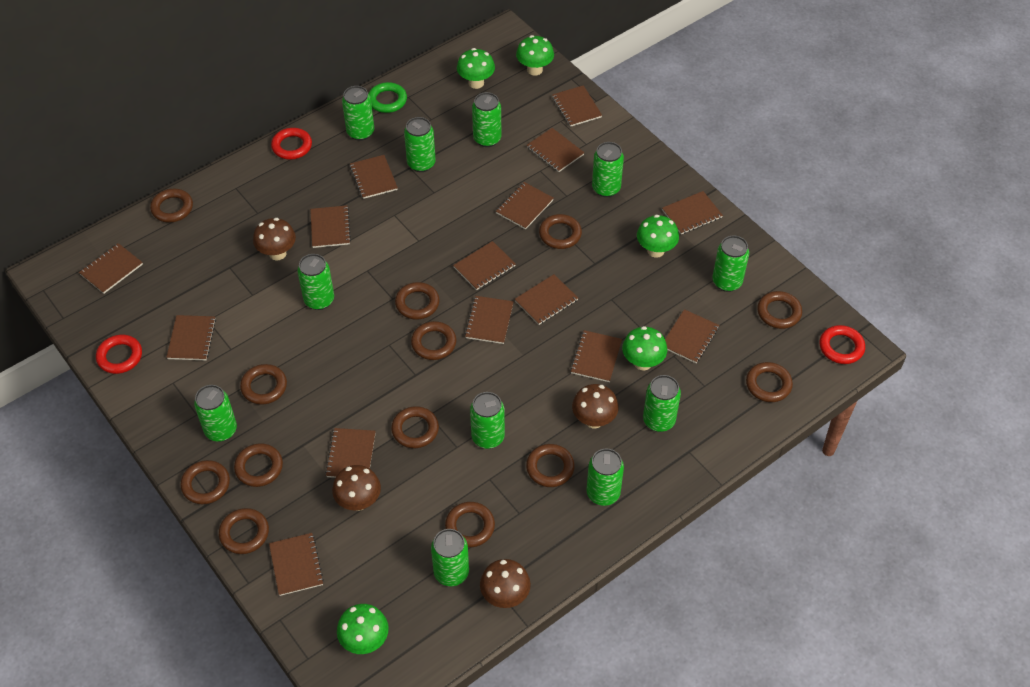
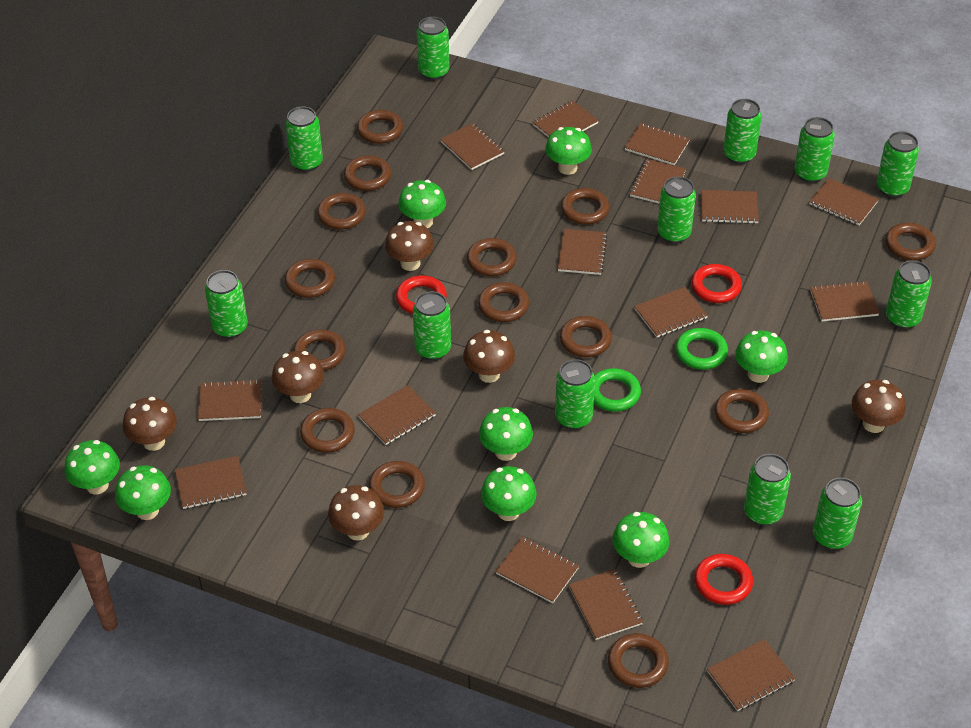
brown mushroom: [253,218,296,261] [332,465,381,511] [480,559,531,608] [572,384,619,429] = 4 -> [123,397,177,451] [272,351,324,403] [328,485,384,541] [385,221,434,271] [463,330,515,383] [852,380,906,433] = 6
brown ring: [150,189,193,223] [181,460,230,504] [219,508,269,554] [234,443,283,487] [240,364,287,405] [391,406,439,448] [395,282,440,320] [411,321,456,360] [445,502,495,547] [526,444,575,487] [539,214,582,249] [746,362,793,402] [757,291,802,329] = 13 -> [284,259,335,298] [293,329,346,371] [300,408,355,453] [317,193,366,229] [344,156,391,191] [357,110,403,144] [369,461,425,508] [467,238,517,276] [478,282,529,322] [560,316,612,357] [561,188,610,225] [608,633,669,688] [715,389,769,433] [886,223,936,260] = 14
green can: [194,385,237,442] [297,254,334,310] [342,86,374,141] [404,117,436,172] [431,529,469,586] [470,392,505,449] [472,92,501,147] [586,449,624,506] [592,142,624,197] [643,375,681,432] [712,236,749,292] = 11 -> [205,270,248,339] [285,106,323,172] [413,291,451,360] [417,17,450,80] [555,359,595,430] [657,176,696,243] [723,99,762,164] [744,454,791,526] [794,117,835,183] [813,478,862,550] [876,131,919,198] [886,260,932,329] = 12
green mushroom: [337,604,389,654] [457,48,495,89] [516,35,554,76] [622,326,667,371] [637,215,679,258] = 5 -> [64,440,120,494] [115,465,171,520] [398,180,446,228] [479,407,533,461] [481,466,537,521] [545,127,592,175] [612,512,670,568] [735,330,788,383] = 8
green ring: [368,82,407,113] = 1 -> [594,368,641,412] [675,328,728,370] = 2

